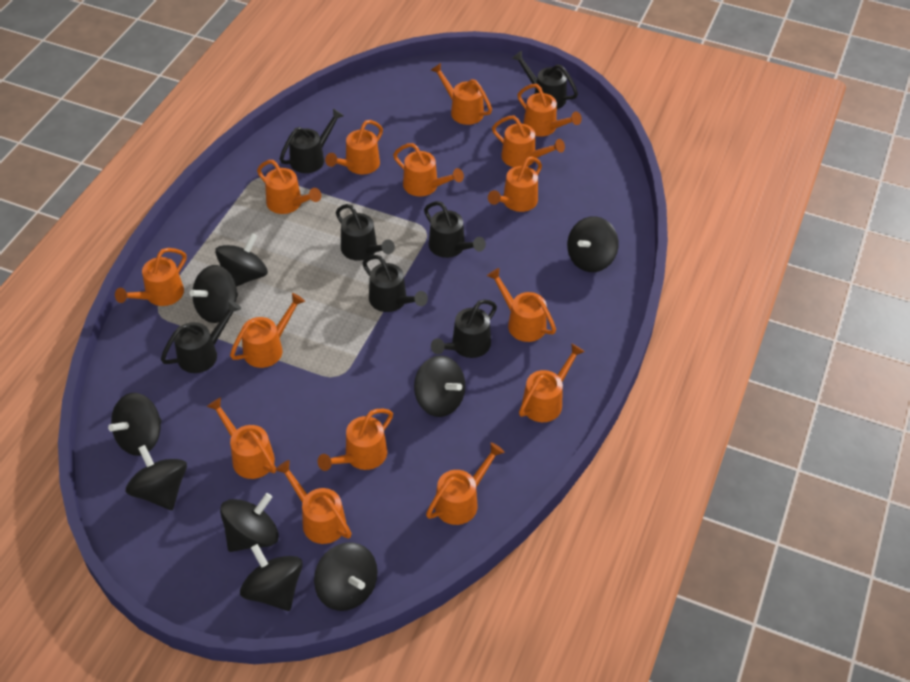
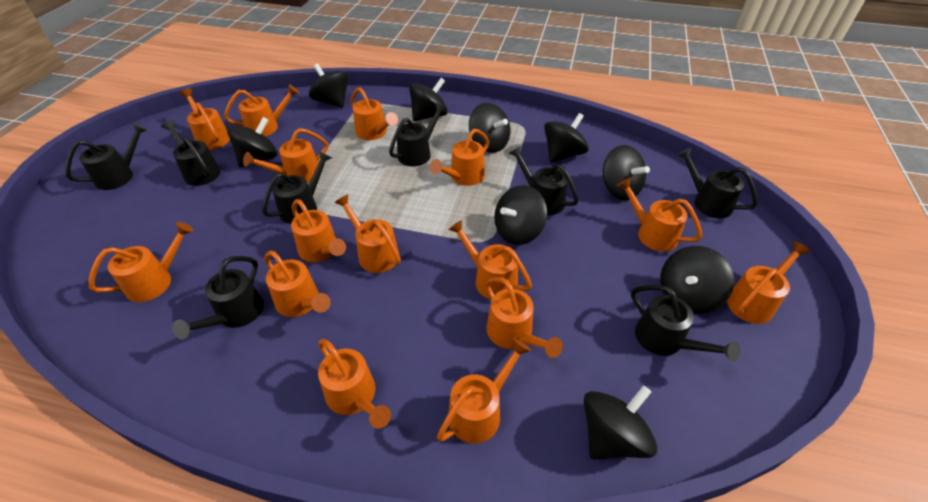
black watering can: [161,300,241,373] [280,109,344,173] [336,204,395,261] [363,255,428,312] [424,201,486,258] [431,299,497,358] [512,51,578,109] = 7 -> [65,123,148,190] [161,120,221,186] [172,256,264,339] [262,151,332,224] [389,103,447,167] [509,146,579,215] [631,285,740,362] [677,148,758,218] = 8

